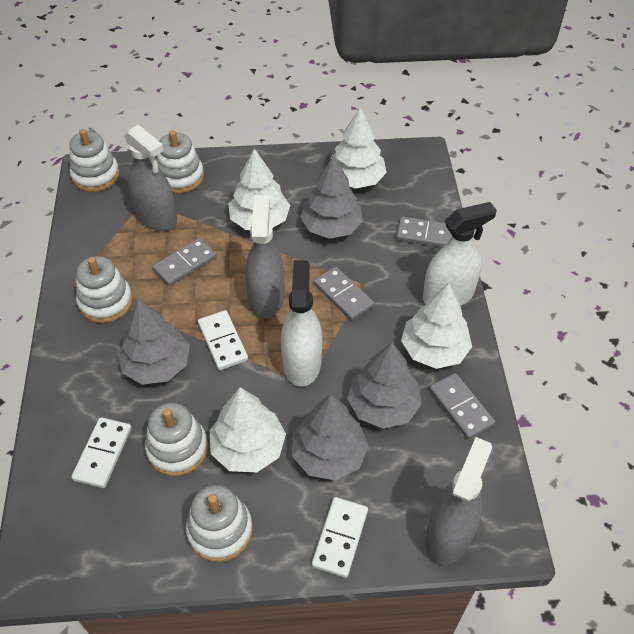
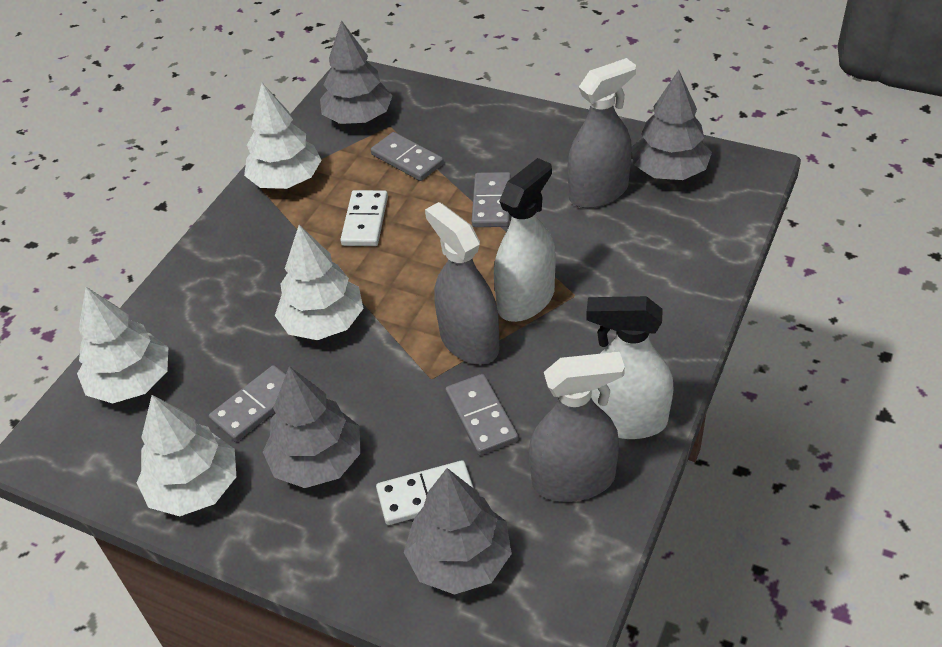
white domino: [71,417,132,488] [198,310,248,370] [312,497,368,578] = 3 -> [340,190,388,246] [376,460,474,525] = 2
white stacking toy: [69,129,120,192] [76,256,133,323] [145,403,208,476] [157,130,204,193] [186,485,253,562] = 5 -> none = 0

